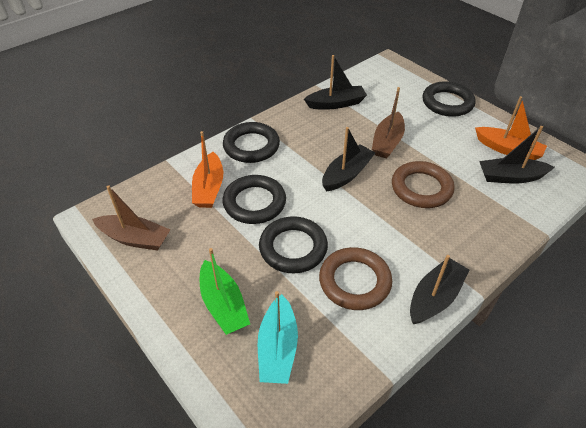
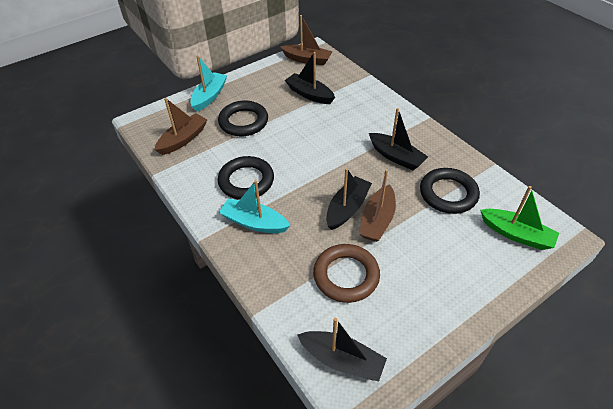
black ring: [223,122,280,163] [223,175,286,224] [259,216,328,273] [423,81,476,117] = 4 -> [218,100,268,136] [218,156,274,200] [420,168,480,214] = 3
brown boat: [92,185,170,251] [372,87,405,158] = 2 -> [154,98,208,155] [281,15,332,65] [359,169,396,242] = 3
brown ring: [319,247,392,310] [392,161,455,208] = 2 -> [313,244,380,303] = 1
orange boat: [192,131,223,208] [475,96,547,160] = 2 -> none = 0
turquoise boat: [258,291,298,384] = 1 -> [190,55,227,111] [219,180,290,233] = 2

